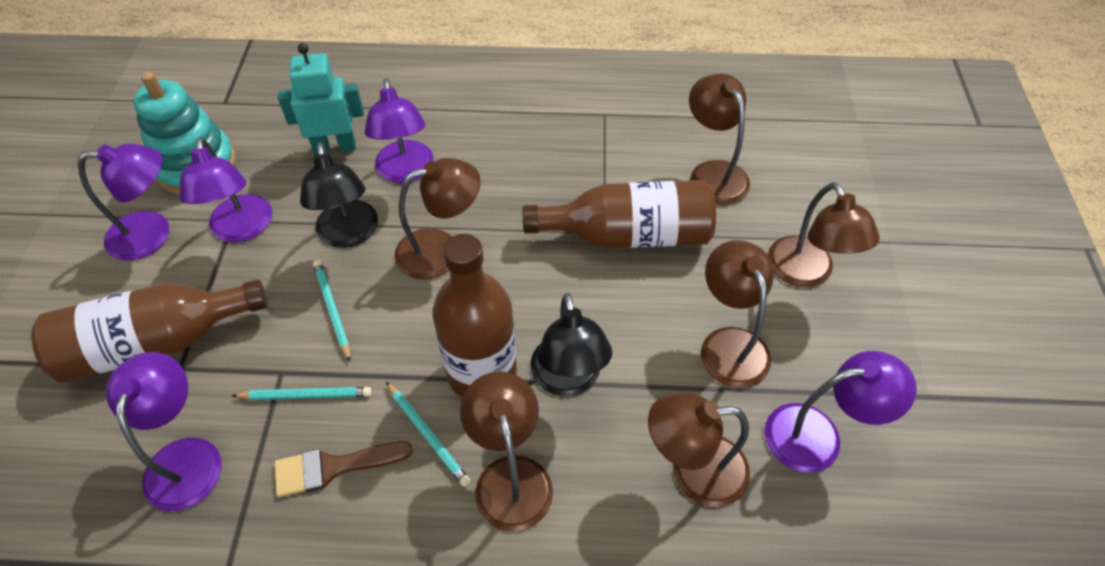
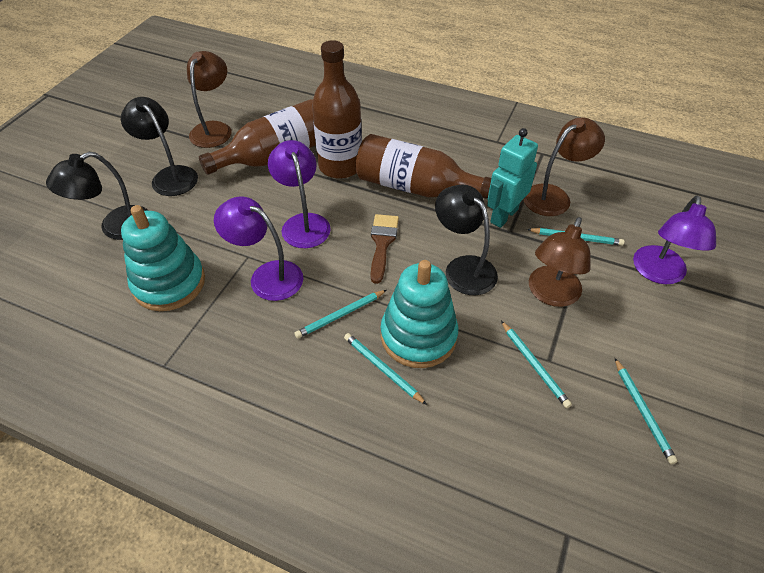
black lamp: [300,143,378,248] [531,293,612,396] = 2 -> [46,152,148,240] [121,97,198,196] [435,184,498,295] = 3
brown lamp: [394,158,481,280] [460,371,553,532] [648,393,750,507] [689,73,750,205] [701,240,774,388] [768,182,880,287] = 6 -> [187,51,231,148] [523,117,605,216] [529,217,591,307] = 3
purple lamp: [78,143,169,260] [106,352,222,511] [179,137,272,242] [365,78,433,183] [765,351,917,473] = 5 -> [214,197,303,301] [268,140,331,248] [633,195,716,284] = 3
turquoise pencil: [232,387,372,400] [313,260,350,361] [386,382,470,487] = 3 -> [294,290,387,339] [344,333,427,405] [501,321,572,408] [527,228,625,246] [615,358,678,464] = 5
turquoise stacking toy: [133,72,236,194] = 1 -> [121,205,205,311] [380,260,458,368] = 2

